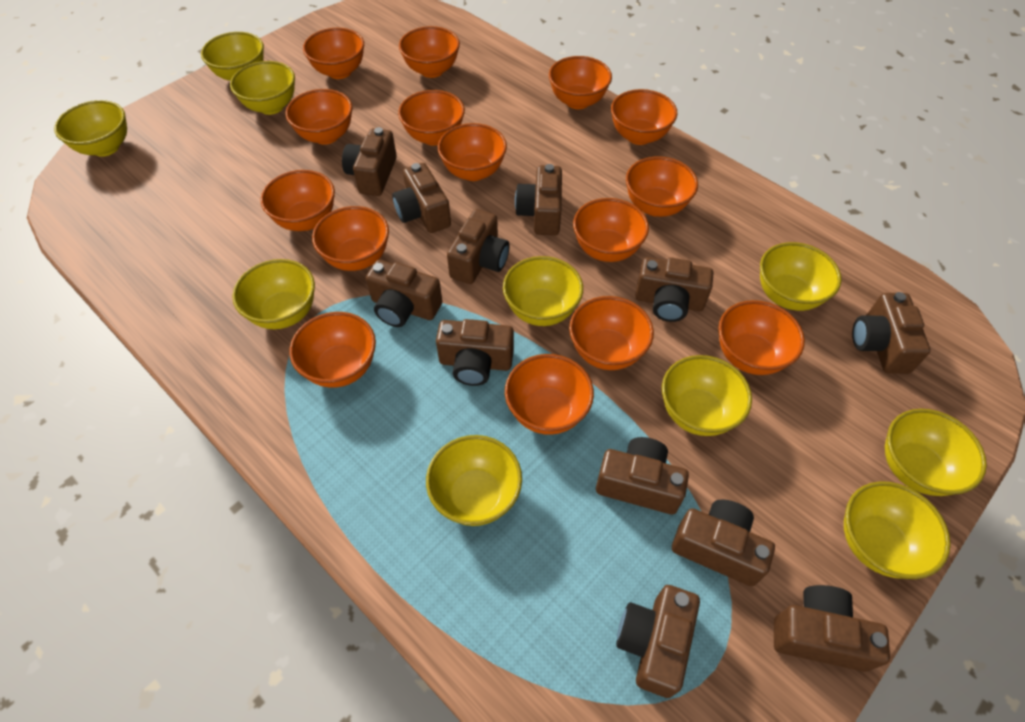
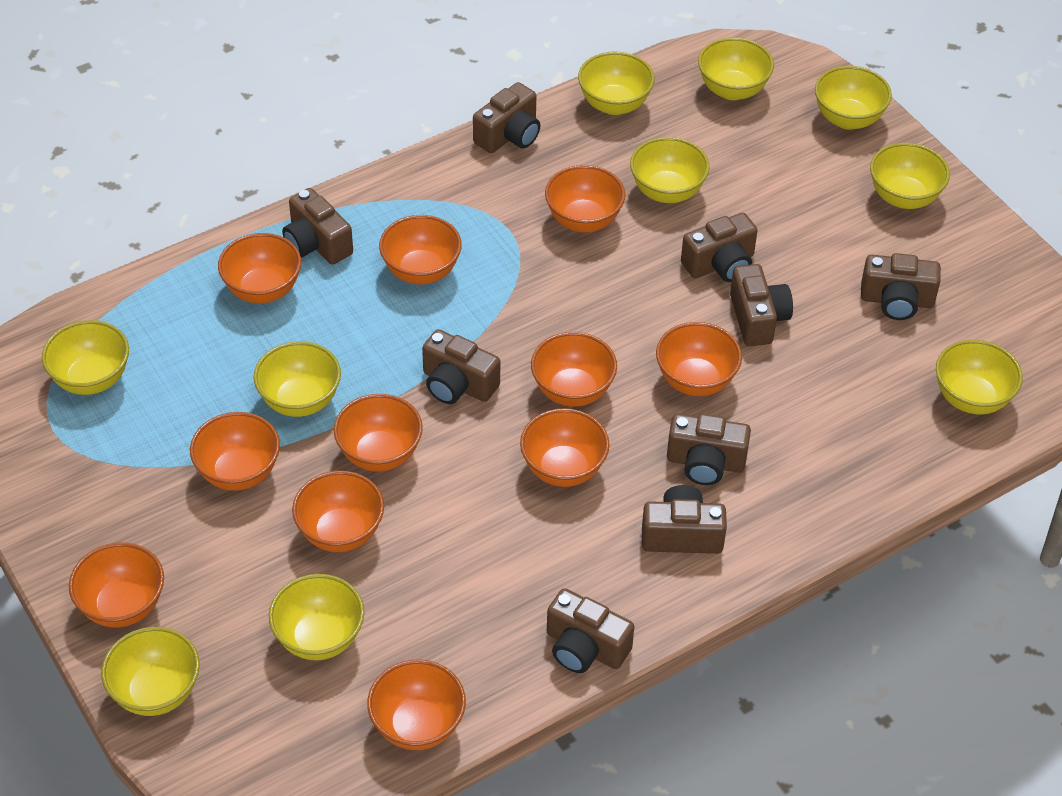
brown camera: [342,127,397,196] [366,260,442,327] [392,163,451,233] [436,319,514,386] [447,209,510,284] [515,164,562,235] [596,437,689,514] [616,585,700,698] [635,257,713,322] [672,499,775,586] [774,585,890,672] [852,292,931,374] = 12 -> [282,188,353,265] [422,329,500,404] [473,82,540,153] [547,588,634,673] [642,485,727,554] [667,414,751,485] [681,213,758,282] [730,264,793,346] [861,253,941,320] = 9
orange bowl: [260,170,335,231] [285,89,353,145] [289,312,376,388] [303,28,364,79] [312,206,389,271] [398,90,465,146] [399,26,460,78] [438,123,507,181] [505,354,594,435] [549,56,612,109] [569,296,654,370] [573,198,649,262] [611,89,677,145] [626,156,698,217] [718,300,805,375] = 15 -> [69,542,164,628] [190,412,280,491] [218,233,301,304] [292,471,384,552] [334,394,423,472] [367,659,466,750] [379,215,462,285] [520,408,609,487] [531,332,617,407] [545,165,625,233] [656,322,742,396] = 11

